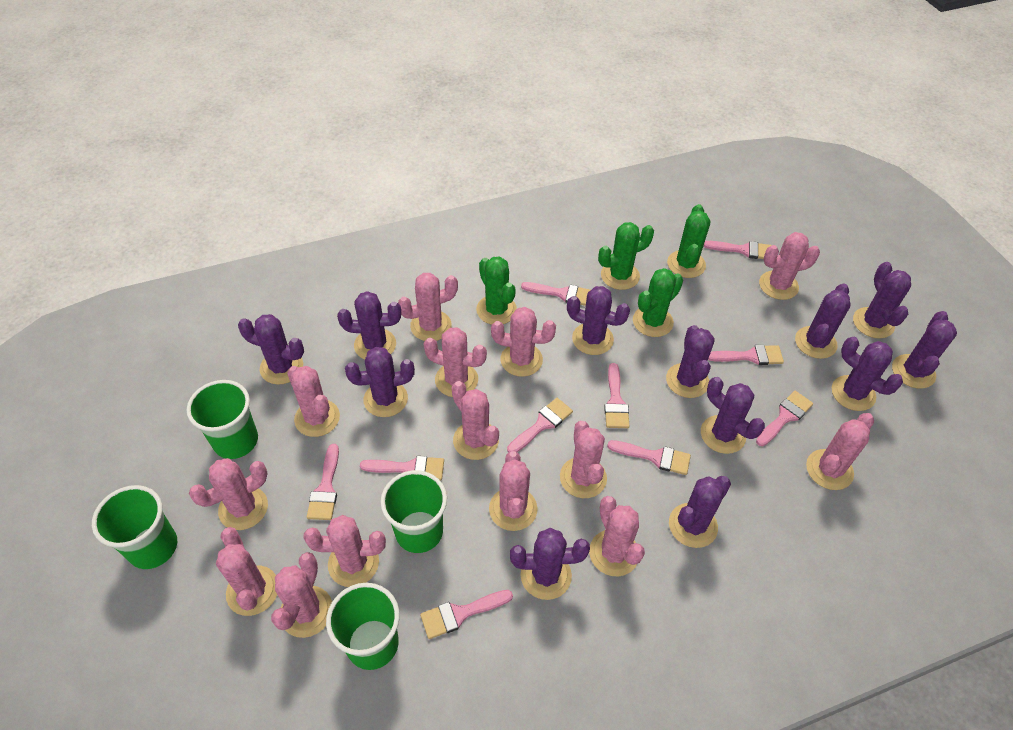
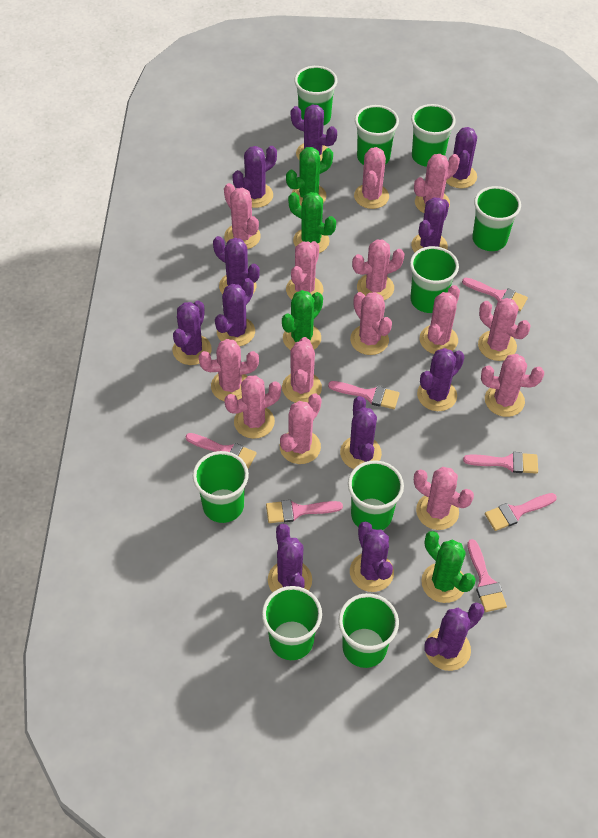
green cup: [92,485,177,569] [187,380,258,459] [326,583,400,670] [380,470,447,553] = 4 -> [193,451,249,523] [262,586,322,660] [294,66,337,126] [338,593,399,668] [348,460,404,530] [355,105,399,165] [410,246,459,313] [411,104,456,167] [472,186,521,251] = 9
pink brush: [307,444,339,520] [360,456,444,481] [420,590,513,639] [507,398,573,453] [521,282,590,306] [604,363,629,428] [607,440,691,475] [704,241,772,259] [708,345,784,365] [756,391,813,446] = 10 -> [186,433,257,469] [266,500,343,523] [328,381,400,409] [462,278,528,311] [463,452,538,474] [467,539,507,612] [485,493,557,531] = 7

